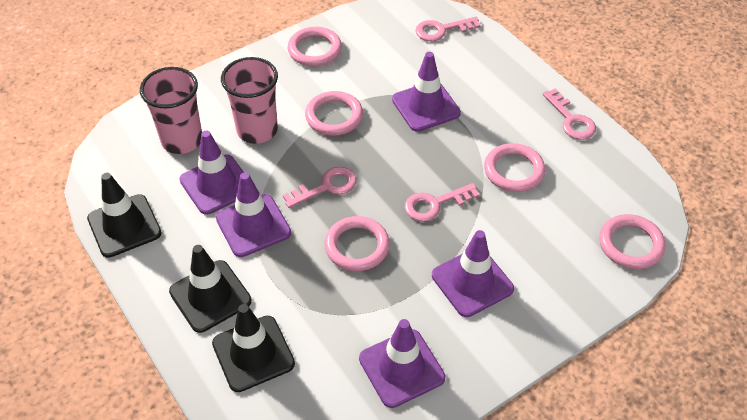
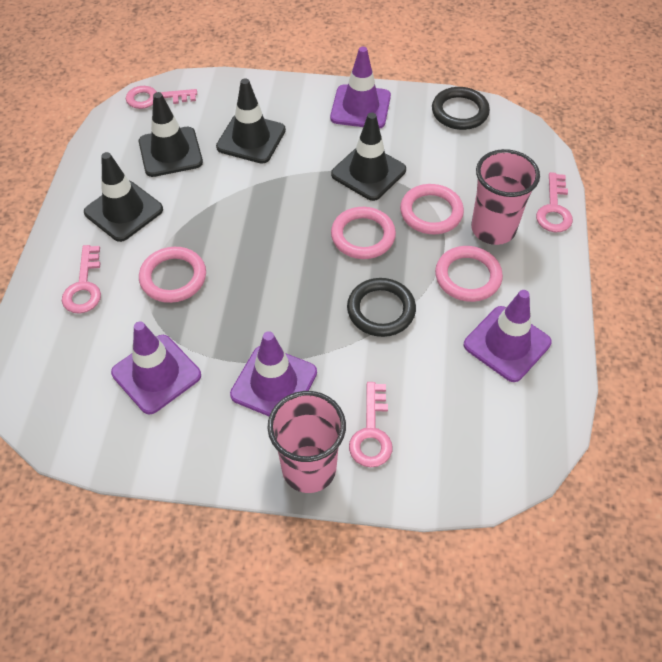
black ring: none = 0 -> [347,278,416,337] [432,87,490,130] = 2
black traffic cone: [87,173,162,258] [169,245,252,333] [212,304,295,392] = 3 -> [84,152,163,242] [139,92,203,177] [216,78,286,164] [331,113,406,201] = 4
pink ring: [288,27,342,66] [305,91,363,136] [325,216,390,271] [484,143,545,192] [599,214,666,269] = 5 -> [139,247,206,303] [331,207,396,259] [400,184,464,234] [435,246,503,302] = 4
purple traffic cone: [180,131,244,215] [216,172,291,257] [359,319,445,408] [392,52,461,132] [432,230,514,317] = 5 -> [111,322,201,414] [230,331,317,416] [330,47,391,129] [464,290,551,382] = 4

